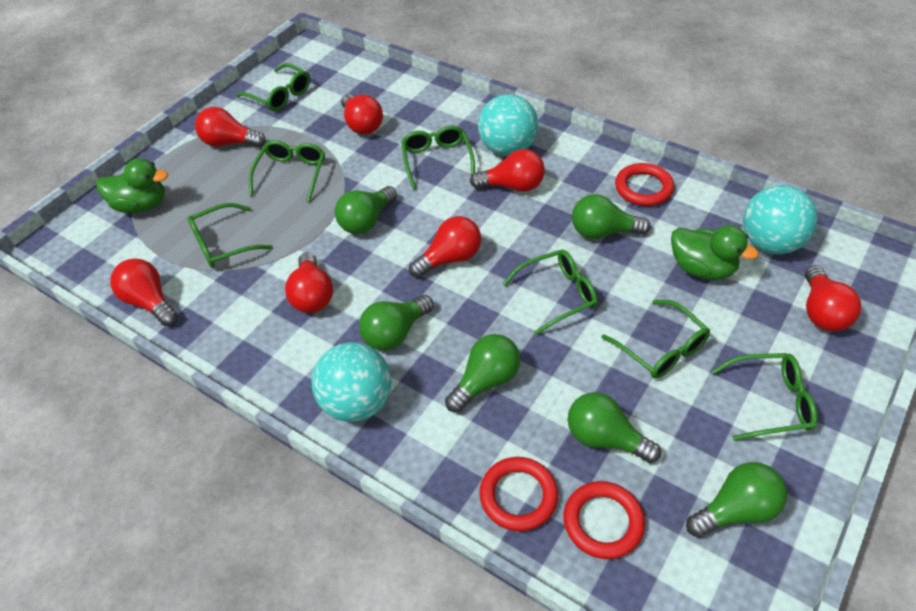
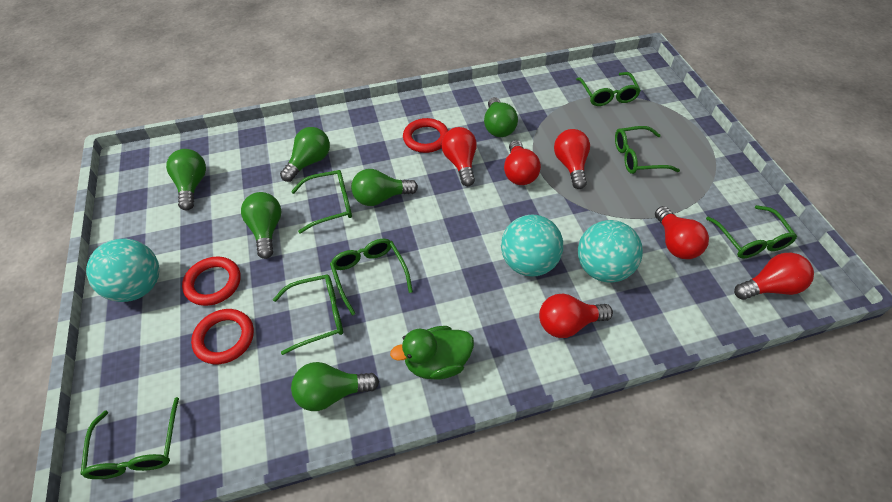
green duck: [96,158,168,213] [671,225,758,280] = 2 -> [390,326,474,380] = 1
red light bulb: [110,258,178,326] [195,107,266,147] [285,252,333,313] [341,94,383,134] [409,216,481,278] [470,149,545,192] [805,265,861,331] = 7 -> [442,127,477,186] [504,140,541,185] [539,294,613,338] [554,129,590,189] [655,206,709,259] [734,253,814,300] = 6

